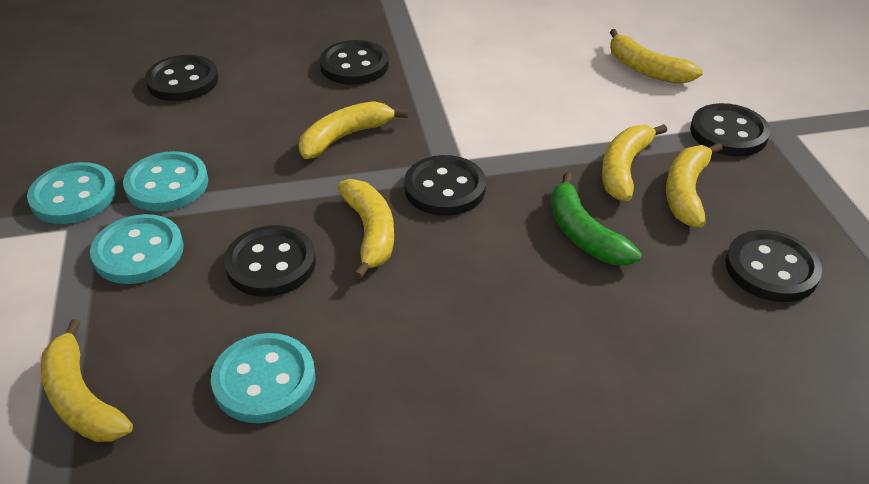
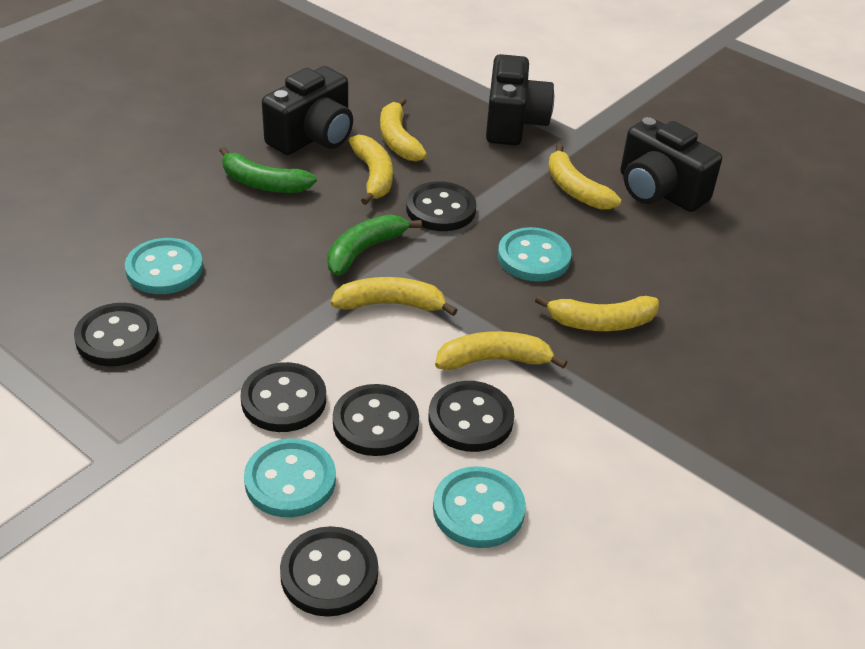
black camera: none = 0 -> [262,66,353,155] [486,54,554,145] [620,117,722,212] = 3
green banana: [551,173,642,266] = 1 -> [219,147,317,193] [327,215,422,276] = 2

